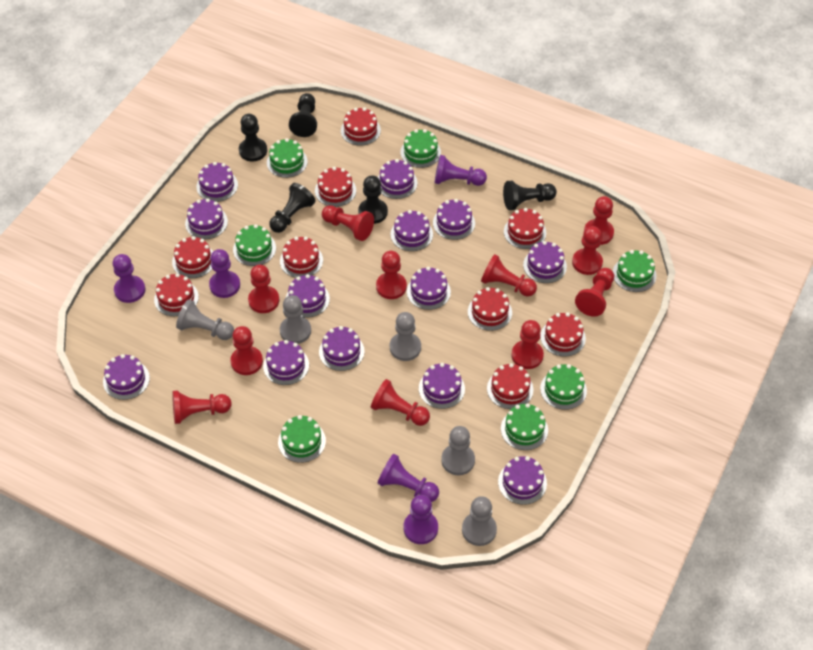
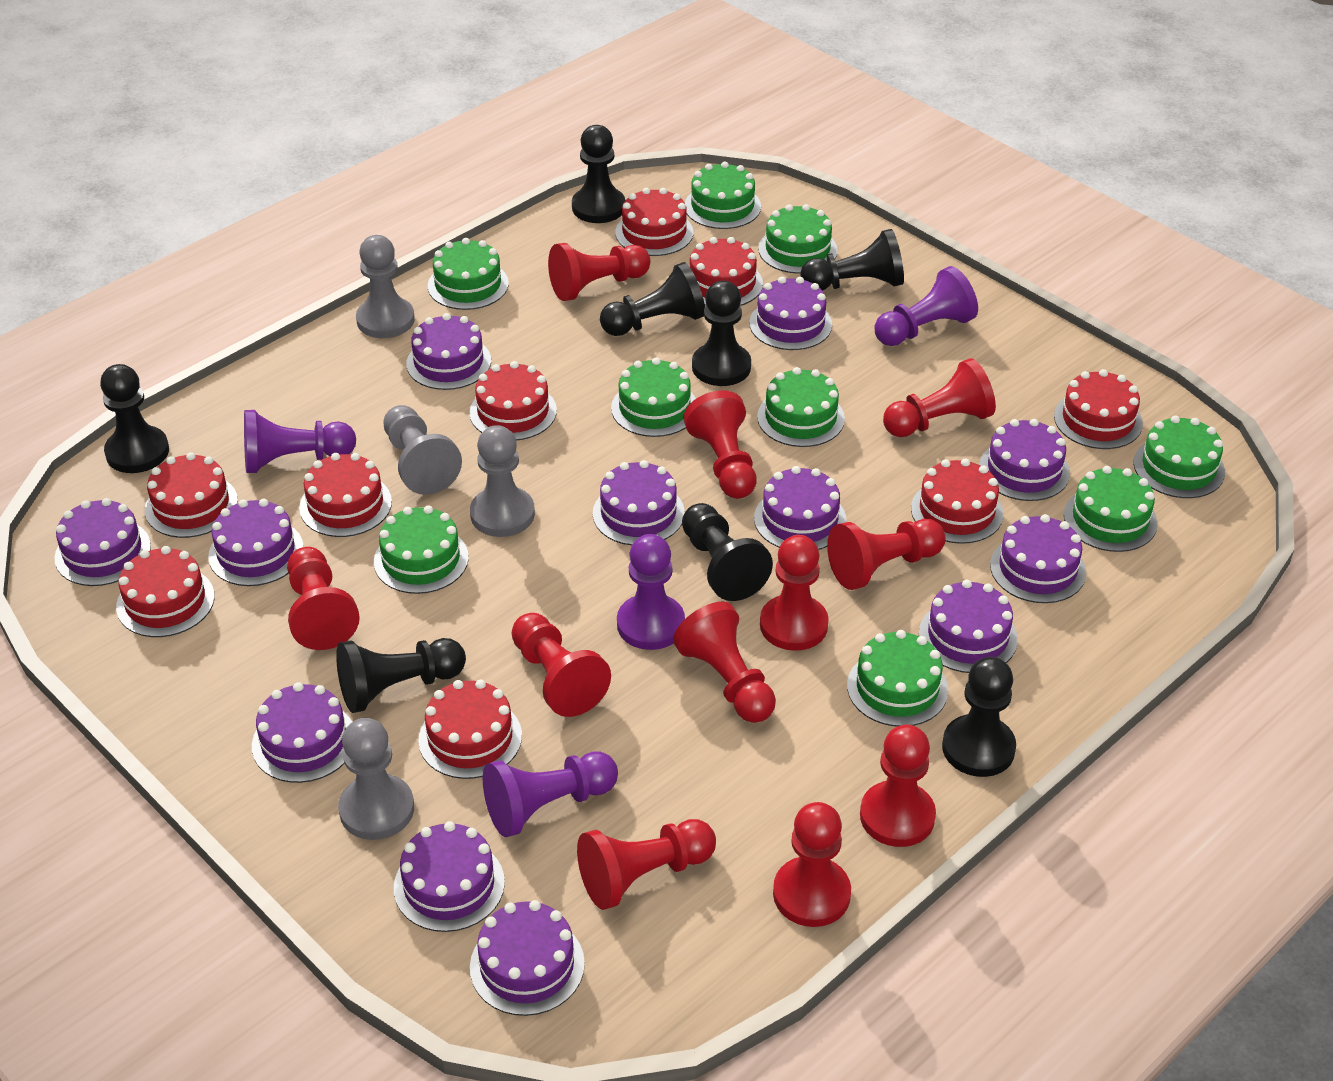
black pawn: [239,114,267,161] [270,183,316,233] [289,93,317,137] [358,175,388,224] [503,181,557,210] = 5 -> [100,364,169,473] [336,638,466,713] [572,125,625,223] [600,262,705,336] [682,503,773,601] [692,281,751,386] [800,229,904,291] [942,657,1016,777] = 8
green cake: [233,224,276,266] [267,138,308,178] [278,415,326,463] [400,129,441,168] [501,403,548,450] [540,364,587,410] [613,250,656,292] = 7 -> [374,506,469,594] [428,238,509,310] [611,357,696,437] [685,162,761,229] [757,367,845,447] [758,204,838,274] [847,630,948,727] [1064,466,1158,552] [1133,416,1225,498] = 9
grey pawn: [176,299,234,340] [280,295,311,344] [390,312,421,361] [441,426,475,475] [462,496,497,546] = 5 -> [338,718,414,840] [356,235,415,338] [383,405,462,495] [470,425,535,537] = 4
purple cake: [103,354,150,400] [185,198,228,239] [196,162,238,202] [263,340,309,385] [286,274,330,318] [319,326,365,371] [378,159,417,199] [390,210,433,251] [407,267,451,310] [419,363,465,409] [433,199,475,240] [498,456,547,505] [523,241,567,283] = 13 -> [54,498,151,586] [208,499,304,586] [252,682,352,783] [394,821,505,932] [406,313,491,390] [470,900,585,1016] [593,460,685,545] [749,277,832,350] [754,466,846,550] [919,580,1018,673] [979,419,1070,501] [990,514,1086,603] = 12
purple pawn: [113,254,145,303] [209,249,240,298] [377,453,439,502] [404,495,438,544] [434,155,487,186] = 5 -> [244,410,356,473] [483,751,618,837] [617,534,685,650] [874,266,978,346] = 4

